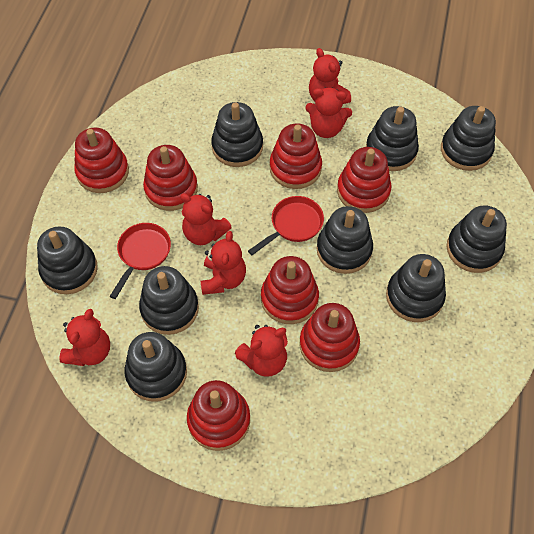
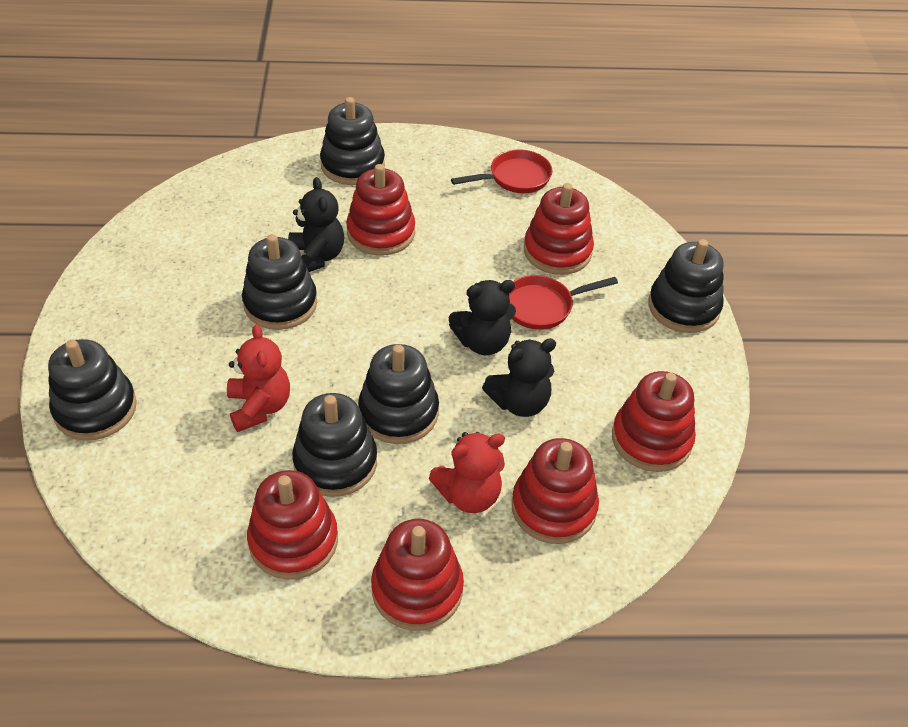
black stacking toy: [37,226,98,294] [125,332,187,402] [139,266,199,335] [211,102,263,167] [317,206,373,274] [366,106,419,171] [386,254,446,322] [441,106,496,171] [446,205,507,273] = 9 -> [48,339,137,441] [242,234,317,330] [292,393,377,497] [320,97,385,185] [358,344,439,444] [648,239,724,333] = 6
black teddy bear: none = 0 -> [288,177,344,272] [449,280,516,355] [482,338,556,417] = 3
red stacking toy: [74,128,129,193] [143,145,198,211] [187,380,250,451] [261,256,319,324] [270,124,322,189] [299,303,360,372] [337,147,391,213] = 7 -> [247,470,338,580] [346,164,415,256] [371,519,464,631] [512,438,599,544] [524,183,594,275] [612,371,696,472] = 6
red teddy bear: [59,309,110,366] [180,193,232,245] [201,231,246,295] [235,325,288,377] [305,87,352,138] [309,48,351,104] = 6 -> [227,324,290,432] [429,432,505,513] = 2

